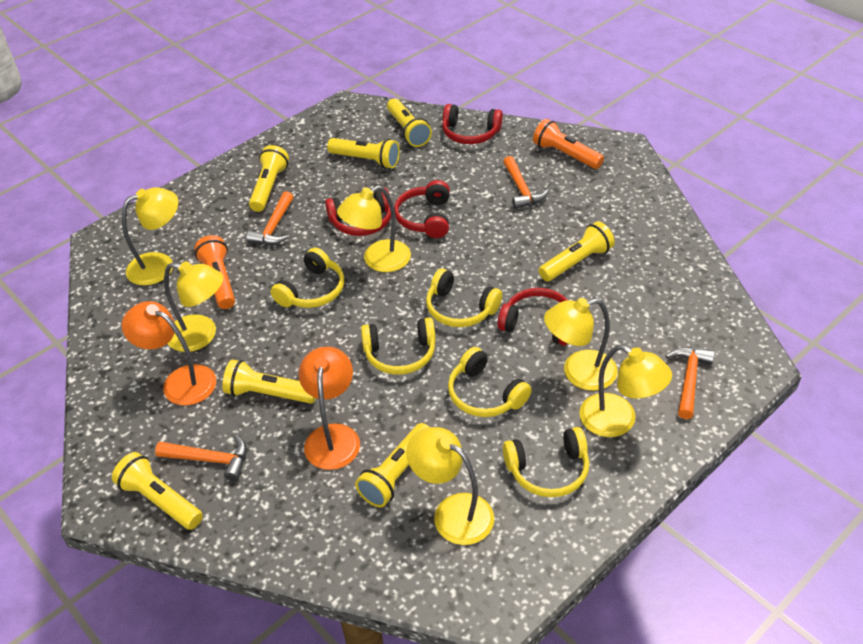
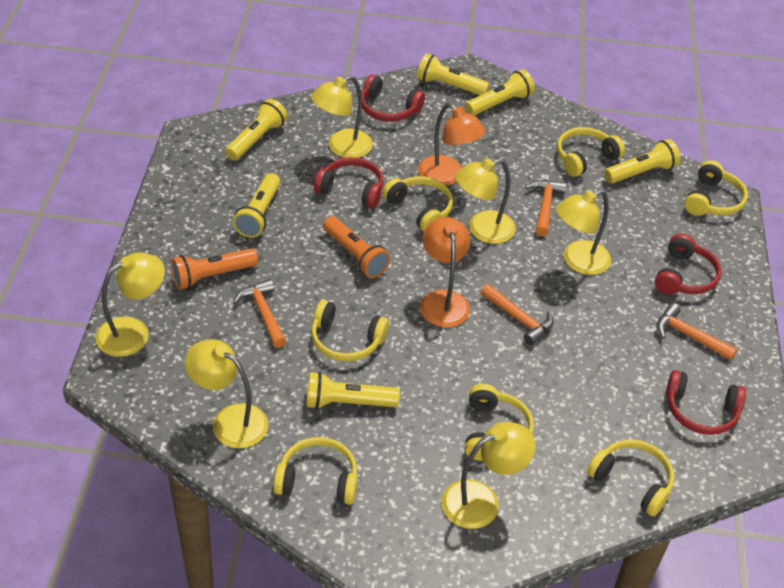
yellow flashlight: [112,452,203,530] [222,359,316,404] [249,145,289,212] [327,138,400,168] [355,423,429,507] [387,98,432,147] [539,221,615,281] = 7 -> [225,99,288,160] [233,173,280,238] [306,372,400,410] [417,53,490,95] [465,69,535,115] [604,139,680,184] = 6
yellow headphones: [271,248,344,308] [361,317,436,375] [426,269,502,327] [448,347,532,417] [503,427,589,497] = 5 -> [273,437,358,505] [311,300,389,361] [382,176,453,232] [465,384,534,461] [557,127,625,177] [587,439,674,516] [684,160,748,216] = 7

